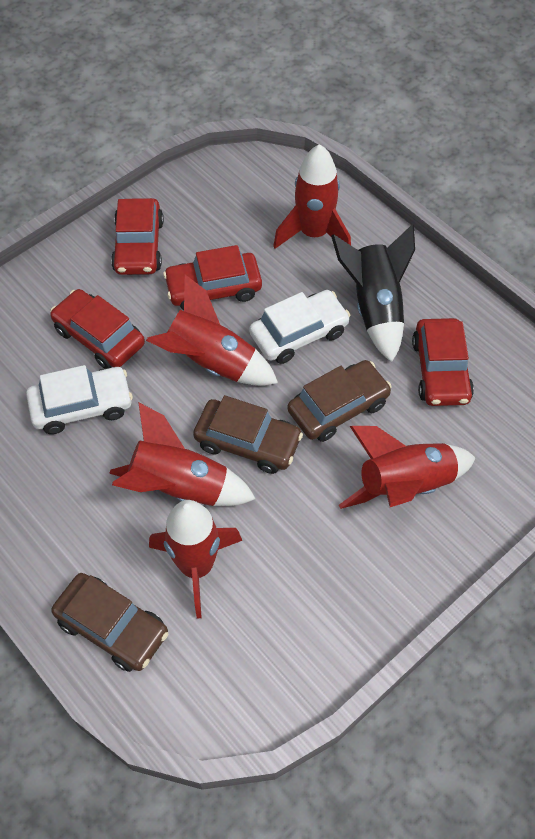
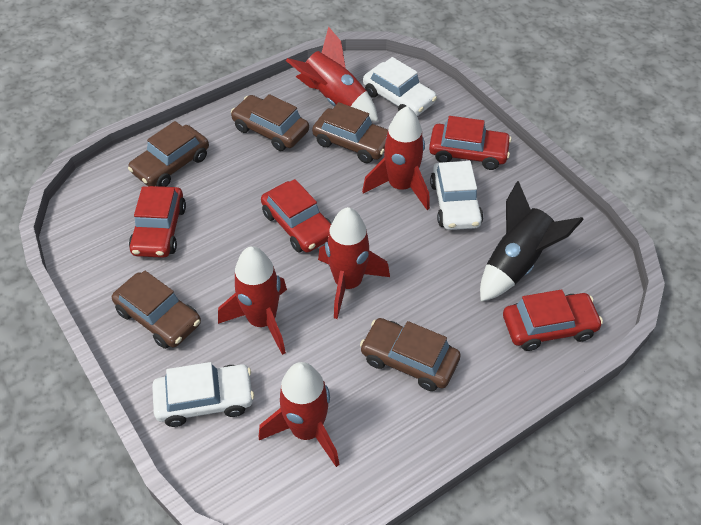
brown car: [51,573,168,672] [193,395,303,474] [287,360,392,442] = 3 -> [112,270,201,349] [128,121,209,187] [231,94,309,151] [312,102,388,163] [360,318,461,391] = 5
white car: [26,365,133,434] [249,290,350,364] = 2 -> [152,362,254,427] [363,57,437,116] [430,161,483,230] = 3

